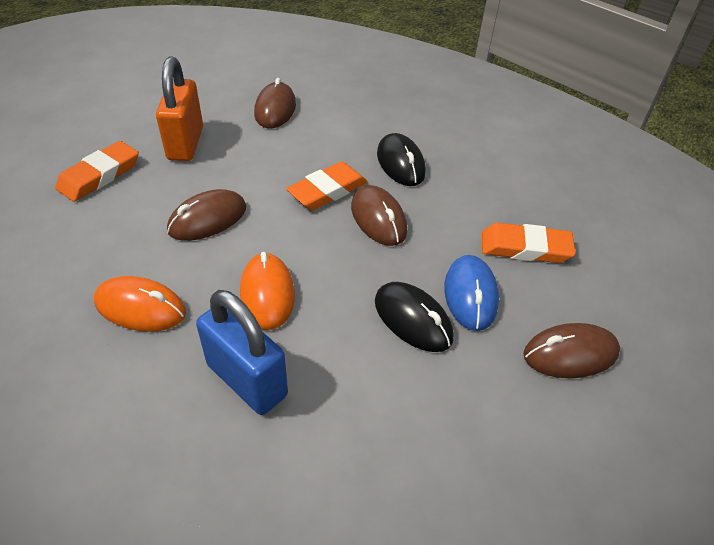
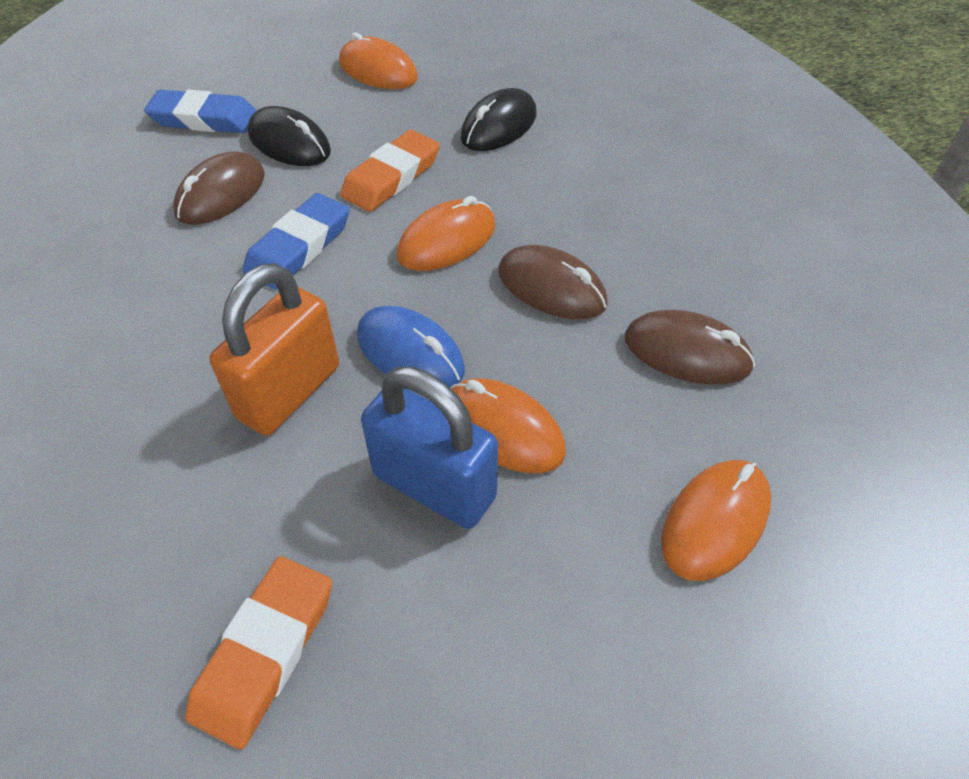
blue eraser: none = 0 -> [144,90,257,133] [243,193,350,290] = 2
brown mouse: [167,189,247,241] [254,78,296,128] [351,185,407,246] [523,323,620,378] = 4 -> [173,151,265,225] [498,245,608,320] [624,310,755,385] = 3
orange eraser: [55,141,139,202] [286,161,368,210] [482,223,576,263] = 3 -> [185,556,332,750] [340,130,440,212] = 2
orange mouse: [94,276,186,332] [240,252,295,330] = 2 -> [339,33,418,89] [397,196,496,271] [451,378,566,473] [661,460,771,581] = 4

